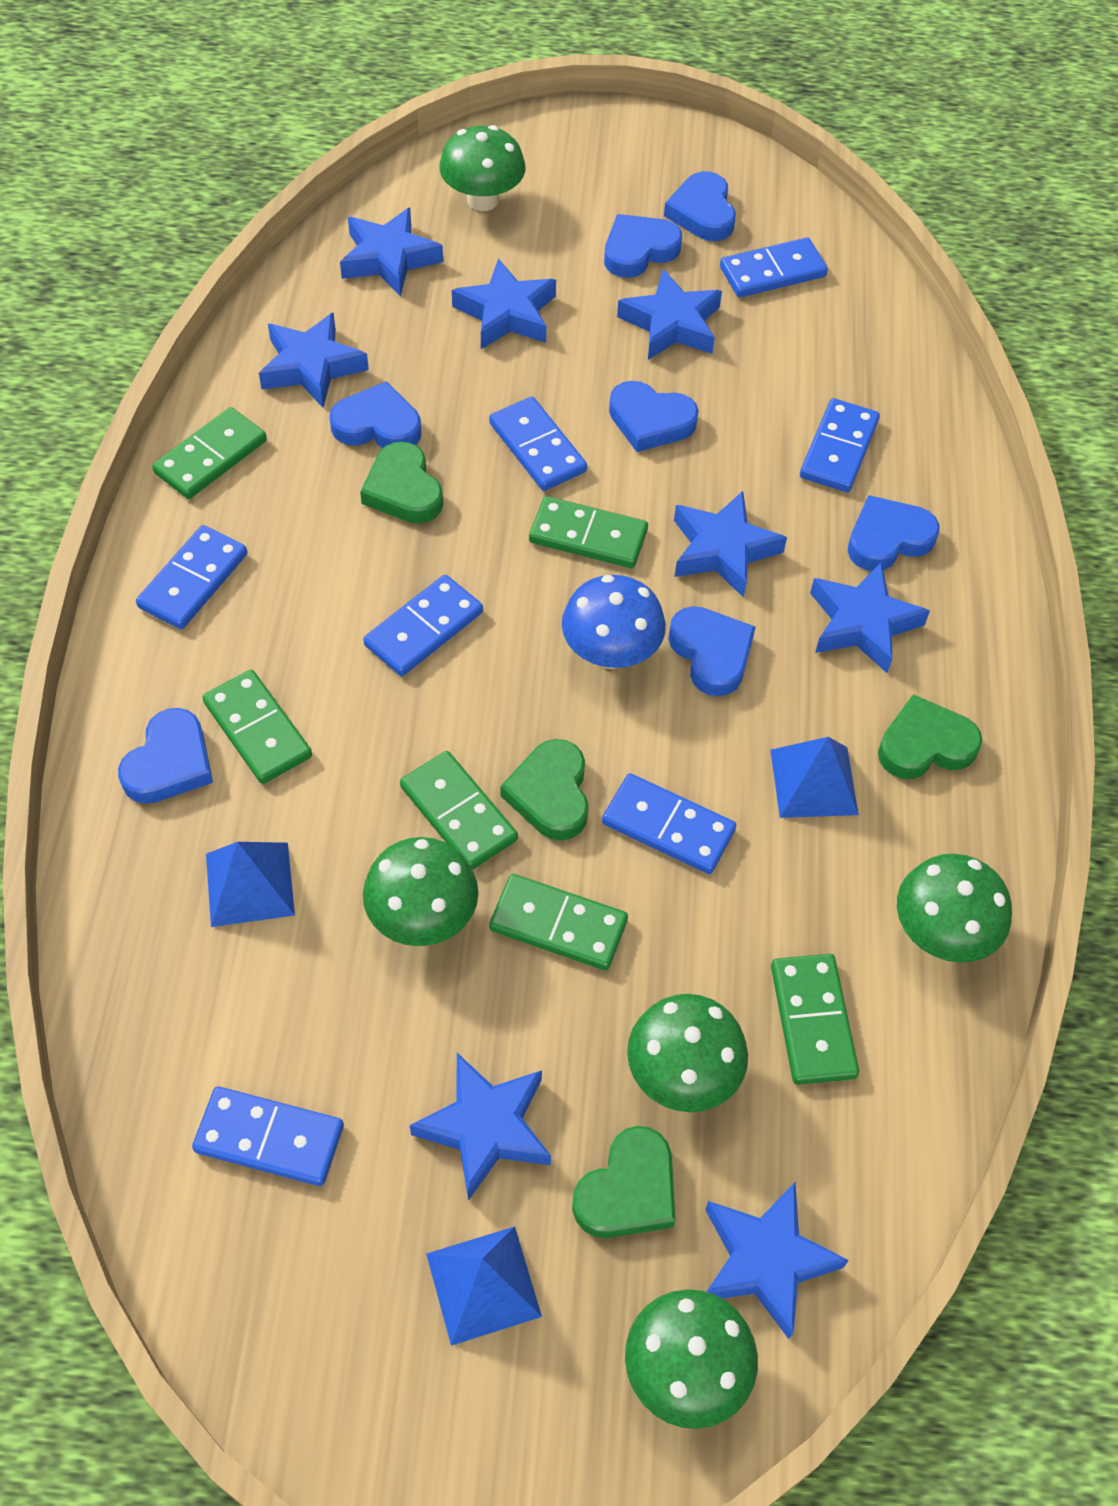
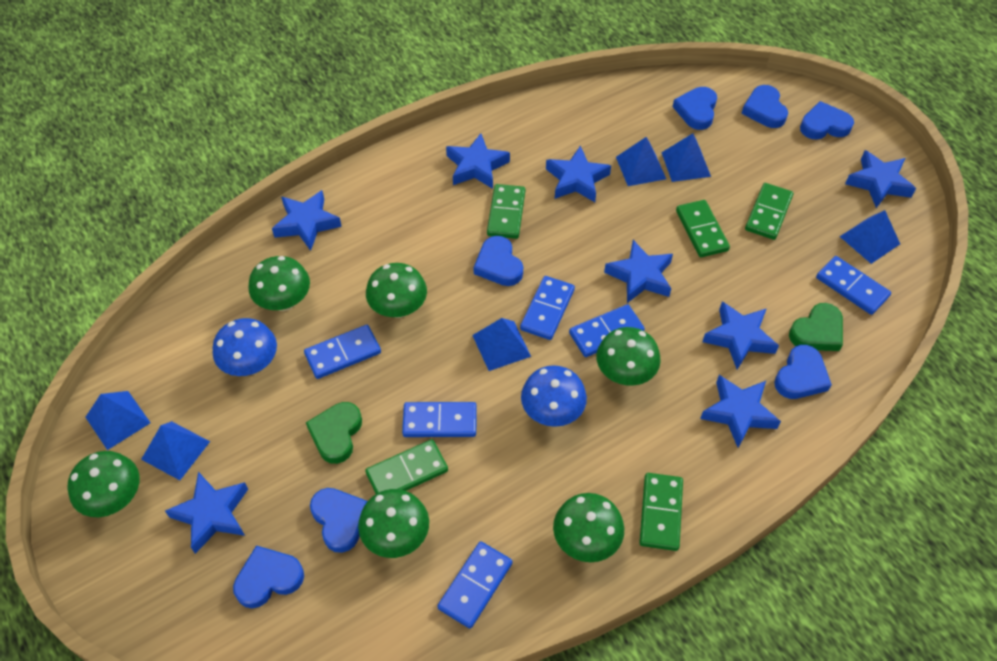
blue domino: [136,525,247,629] [192,1086,344,1186] [363,575,483,676] [489,397,587,491] [602,773,736,874] [720,238,828,297] [800,398,880,492] = 7 -> [304,325,381,379] [402,402,477,437] [437,541,513,629] [520,276,575,340] [569,304,645,357] [816,256,891,315] = 6
blue mushroom: [562,575,666,669] = 1 -> [213,318,277,376] [521,365,587,427] = 2
blue pyramid: [206,842,295,927] [426,1226,542,1346] [770,737,859,818] = 3 -> [85,391,151,450] [141,421,210,480] [472,318,531,371] [616,137,666,186] [661,133,711,182] [840,210,900,264] = 6
green domino: [152,407,267,499] [202,670,312,784] [400,751,518,870] [489,874,628,970] [529,496,648,568] [771,954,859,1085] = 6 -> [365,439,448,494] [487,184,525,239] [639,473,683,551] [676,200,730,257] [745,183,793,240] = 5
green heart: [360,442,443,523] [501,739,589,841] [572,1126,676,1238] [878,694,982,779] = 4 -> [306,402,362,464] [789,303,843,351] = 2
green mushroom: [363,837,478,946] [439,125,525,211] [625,1289,758,1429] [627,994,748,1112] [897,854,1012,963] = 5 -> [67,451,140,517] [248,256,310,311] [358,489,429,558] [366,263,427,318] [553,493,624,562] [596,327,661,386] = 6

